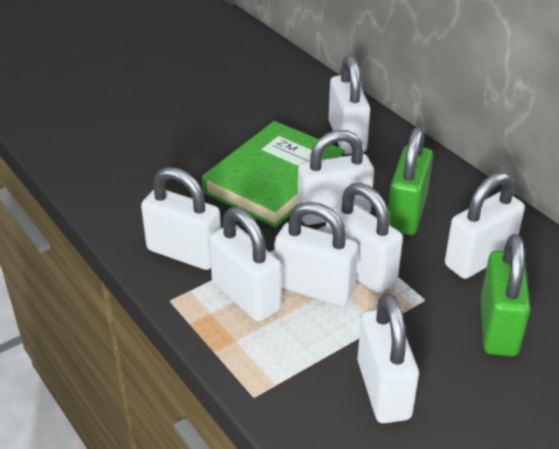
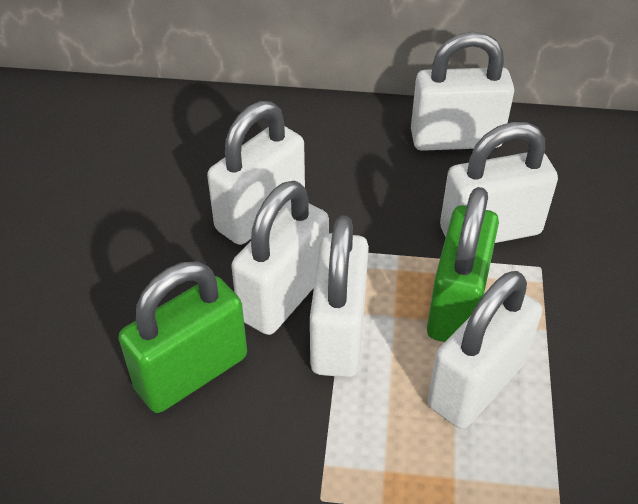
green book: [202,121,345,228] = 1 -> none = 0
white padlock: [141,167,221,270] [209,207,281,322] [274,202,358,307] [297,130,374,225] [326,183,403,294] [329,55,370,154] [357,293,419,423] [445,172,525,279] = 8 -> [207,101,305,245] [231,180,329,335] [310,215,369,377] [411,32,514,151] [428,271,542,429] [440,122,558,243] = 6

